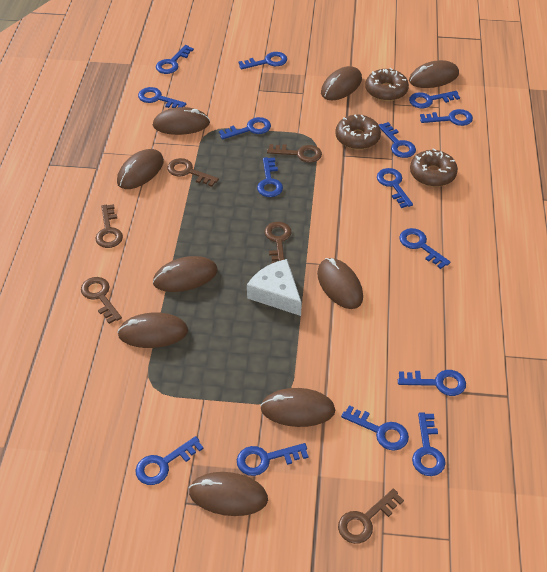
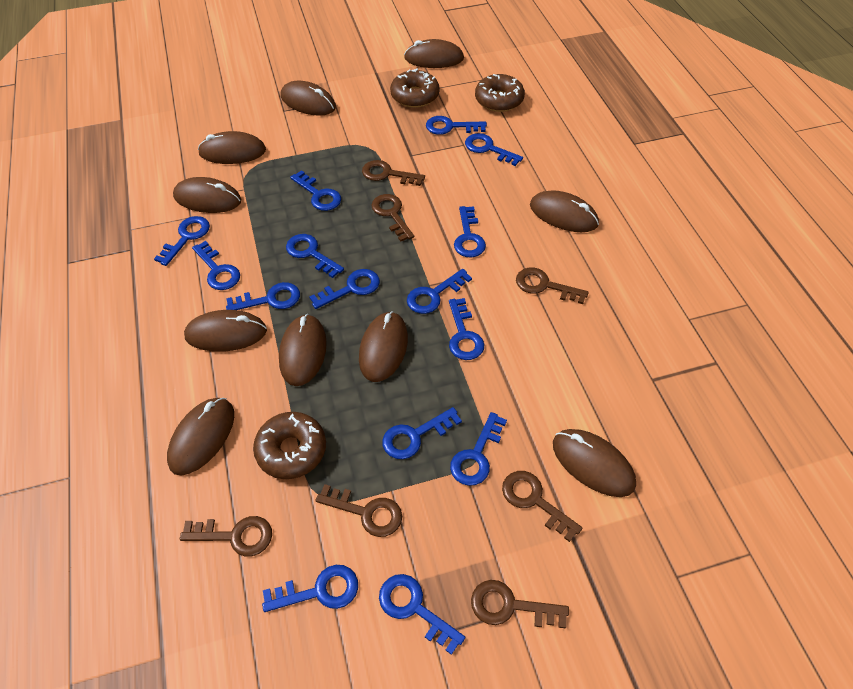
brown key: [81,277,122,324] [95,204,123,248] [167,158,219,187] [264,222,292,264] [267,144,322,163] [338,489,404,544] = 6 -> [180,516,272,556] [315,484,402,537] [362,160,425,186] [371,194,414,242] [471,580,569,628] [502,471,583,542] [516,267,589,304] = 7
brown mouse: [117,149,164,189] [117,313,188,348] [153,107,210,135] [153,256,218,292] [189,472,268,516] [260,388,335,427] [317,258,363,309] [321,66,362,100] [409,60,459,88] = 9 -> [167,398,234,476] [173,177,241,213] [184,310,267,352] [198,131,266,164] [279,314,327,386] [281,80,336,116] [359,311,408,382] [404,39,464,68] [530,190,599,232] [553,429,636,497] = 10
white cheese: [247,259,302,316] = 1 -> none = 0

